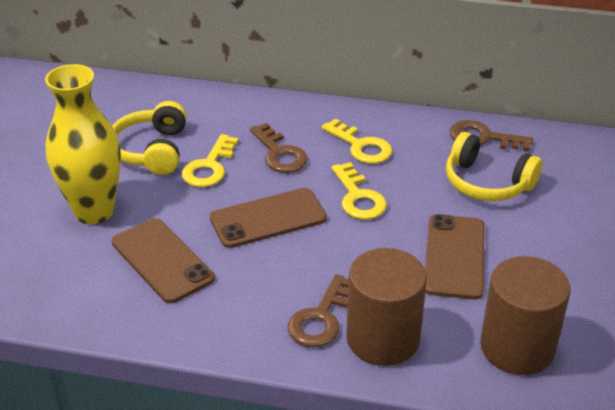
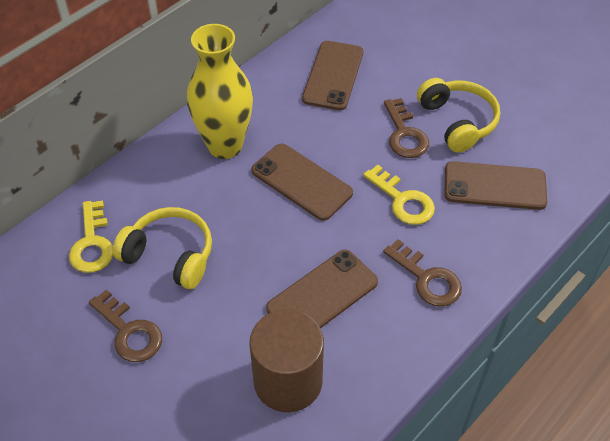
brown cylinder: [346,248,427,366] [480,256,570,375] = 2 -> [249,309,324,412] = 1
brown phone: [112,218,215,303] [210,188,327,248] [425,214,485,300] = 3 -> [251,144,353,221] [266,250,378,329] [302,41,363,110] [444,161,547,210] = 4
yellow key: [182,134,239,187] [321,119,393,164] [331,162,387,220] = 3 -> [69,200,113,273] [363,165,435,225] = 2

